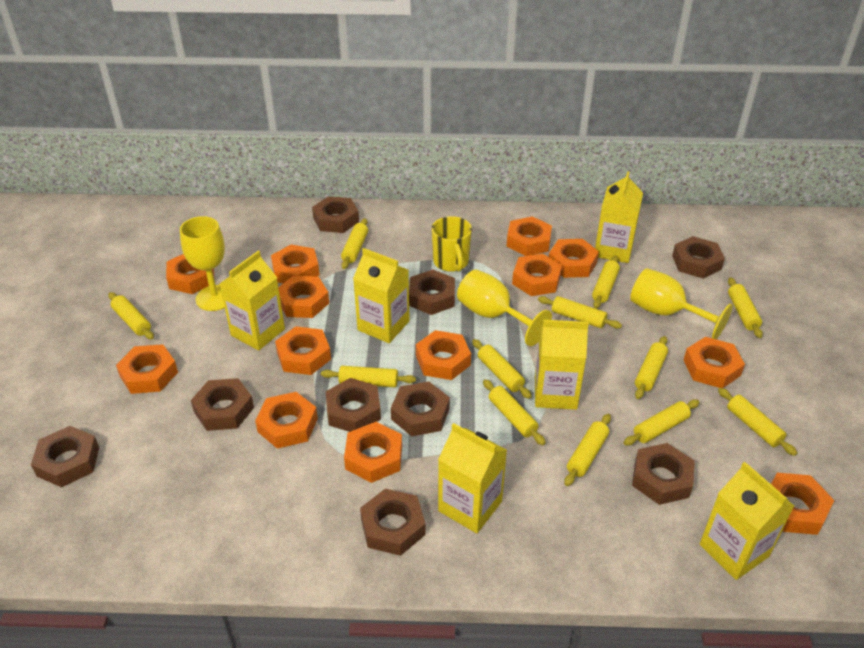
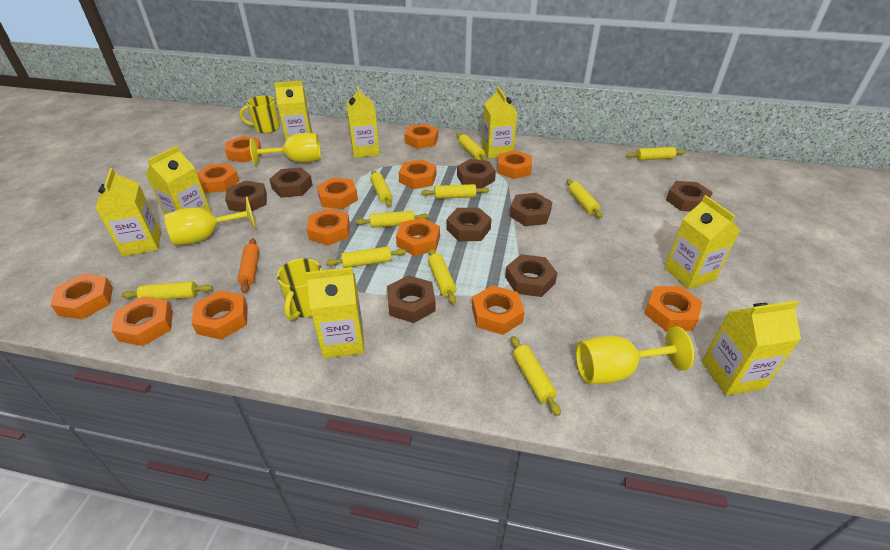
brown nut: [31,426,99,487] [191,378,254,431] [312,196,359,233] [326,378,381,432] [360,489,426,556] [391,381,450,436] [409,270,455,315] [632,443,695,505] [672,236,725,279] = 9 -> [225,181,267,212] [269,167,313,198] [387,275,436,323] [446,207,492,241] [457,159,496,188] [505,254,557,297] [510,193,552,226] [666,181,713,212] = 8
orange rolling pin: none = 0 -> [238,238,259,293] = 1
yellow carton: [220,251,285,351] [353,248,410,343] [438,423,507,533] [535,320,589,410] [595,171,643,263] [700,462,794,580] = 6 -> [95,168,161,256] [146,146,212,215] [274,80,312,140] [306,267,364,359] [346,86,380,158] [482,87,517,158] [665,195,740,289] [702,301,801,396] = 8
yellow mug: [431,216,472,272] = 1 -> [240,96,280,133] [277,258,322,320] = 2
yellow rolling pin: [108,292,154,340] [321,366,416,387] [341,218,368,269] [472,339,532,399] [483,379,546,445] [538,296,622,329] [564,414,611,486] [592,255,620,309] [624,399,700,446] [635,336,668,399] [718,388,797,456] [728,277,763,338] = 12 -> [122,281,213,300] [326,246,406,268] [356,211,429,228] [370,170,392,207] [421,184,489,199] [428,248,457,304] [457,133,487,161] [511,336,561,416] [567,179,603,218] [626,147,686,161] = 10

